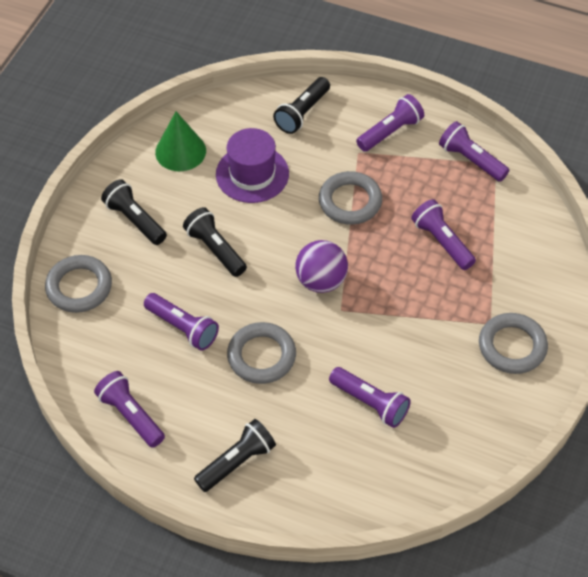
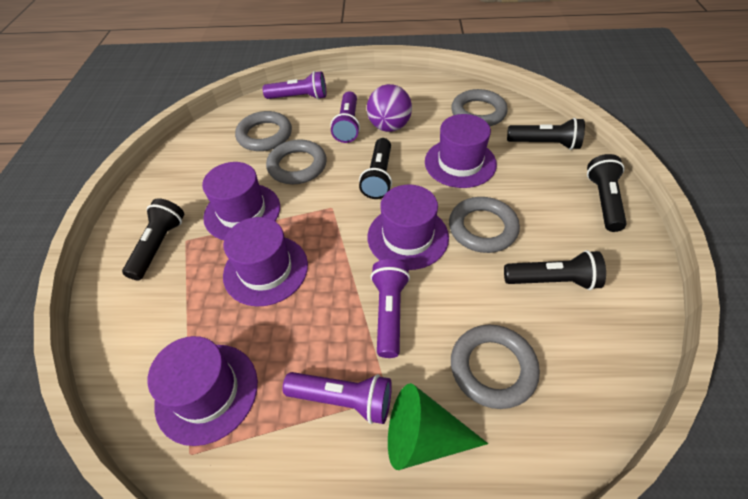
black flashlight: [101,179,167,245] [183,207,247,277] [194,419,276,492] [273,77,330,134] = 4 -> [122,198,184,280] [359,138,392,199] [504,250,606,290] [507,118,585,150] [587,154,627,232] = 5
grey ring: [45,255,112,313] [227,322,296,384] [319,171,382,225] [479,313,548,374] = 4 -> [235,111,292,151] [266,139,327,184] [449,197,520,253] [451,89,508,126] [451,324,540,409] = 5
purple flashlight: [94,371,165,448] [144,293,219,351] [329,367,411,428] [356,94,424,152] [411,199,476,270] [439,121,509,182] = 6 -> [262,71,326,100] [282,372,392,424] [330,91,360,143] [370,259,410,358] = 4
purple hat: [216,128,289,203] = 1 -> [148,336,258,446] [202,162,280,240] [223,217,308,306] [368,185,449,270] [425,114,497,188] = 5

